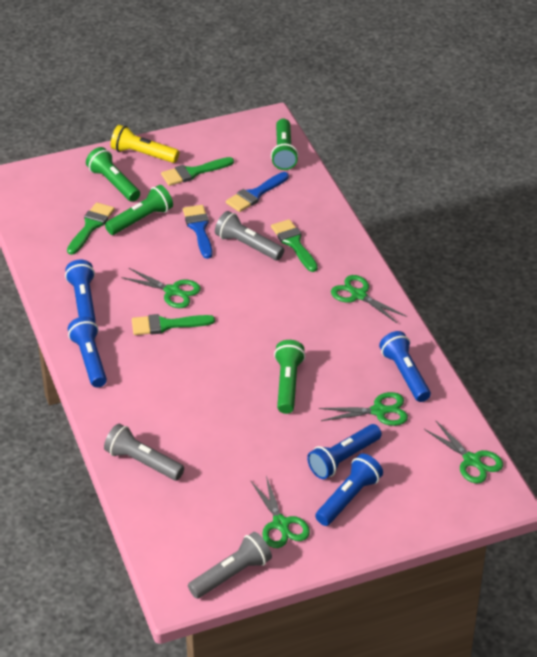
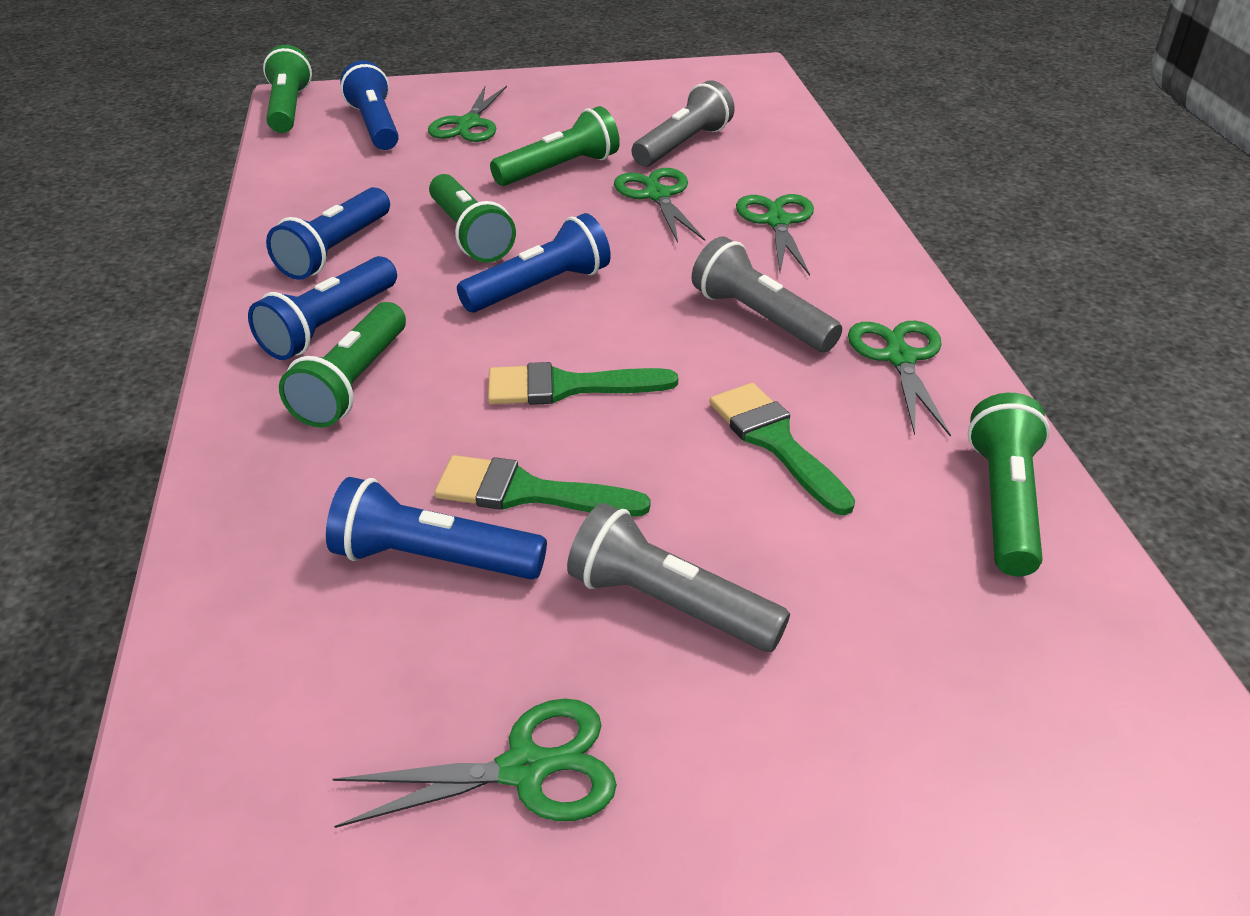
blue brush: [183,205,212,259] [226,172,289,212] = 2 -> none = 0
green brush: [67,202,115,255] [132,314,215,335] [161,157,234,186] [271,219,318,272] = 4 -> [434,455,651,517] [488,362,678,405] [710,383,855,515] = 3
green flashlight: [86,147,140,202] [105,185,173,235] [271,119,298,170] [274,340,305,414] = 4 -> [263,45,312,133] [279,302,406,428] [429,174,516,263] [490,106,620,186] [968,393,1050,576] = 5
yellow flashlight: [111,125,179,163] = 1 -> none = 0

